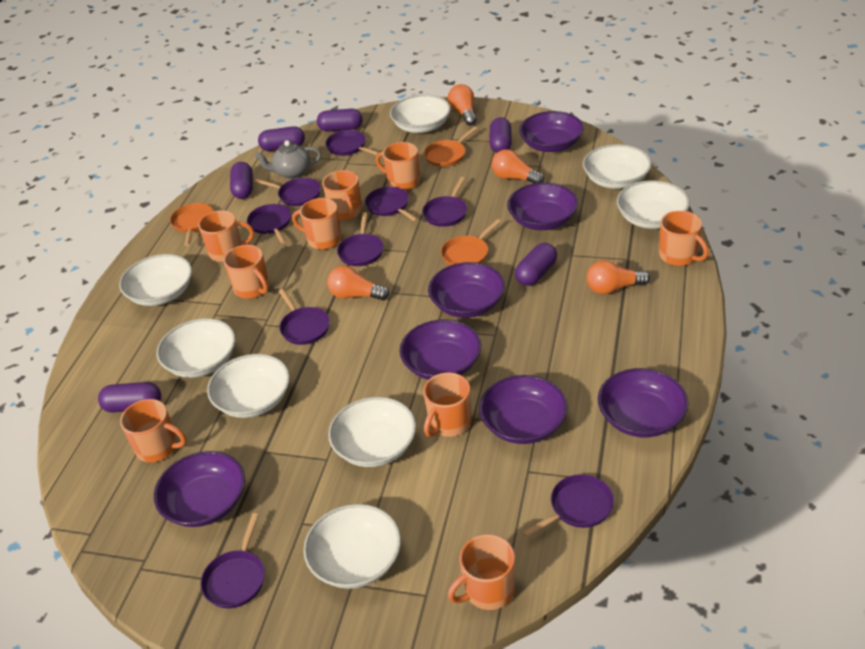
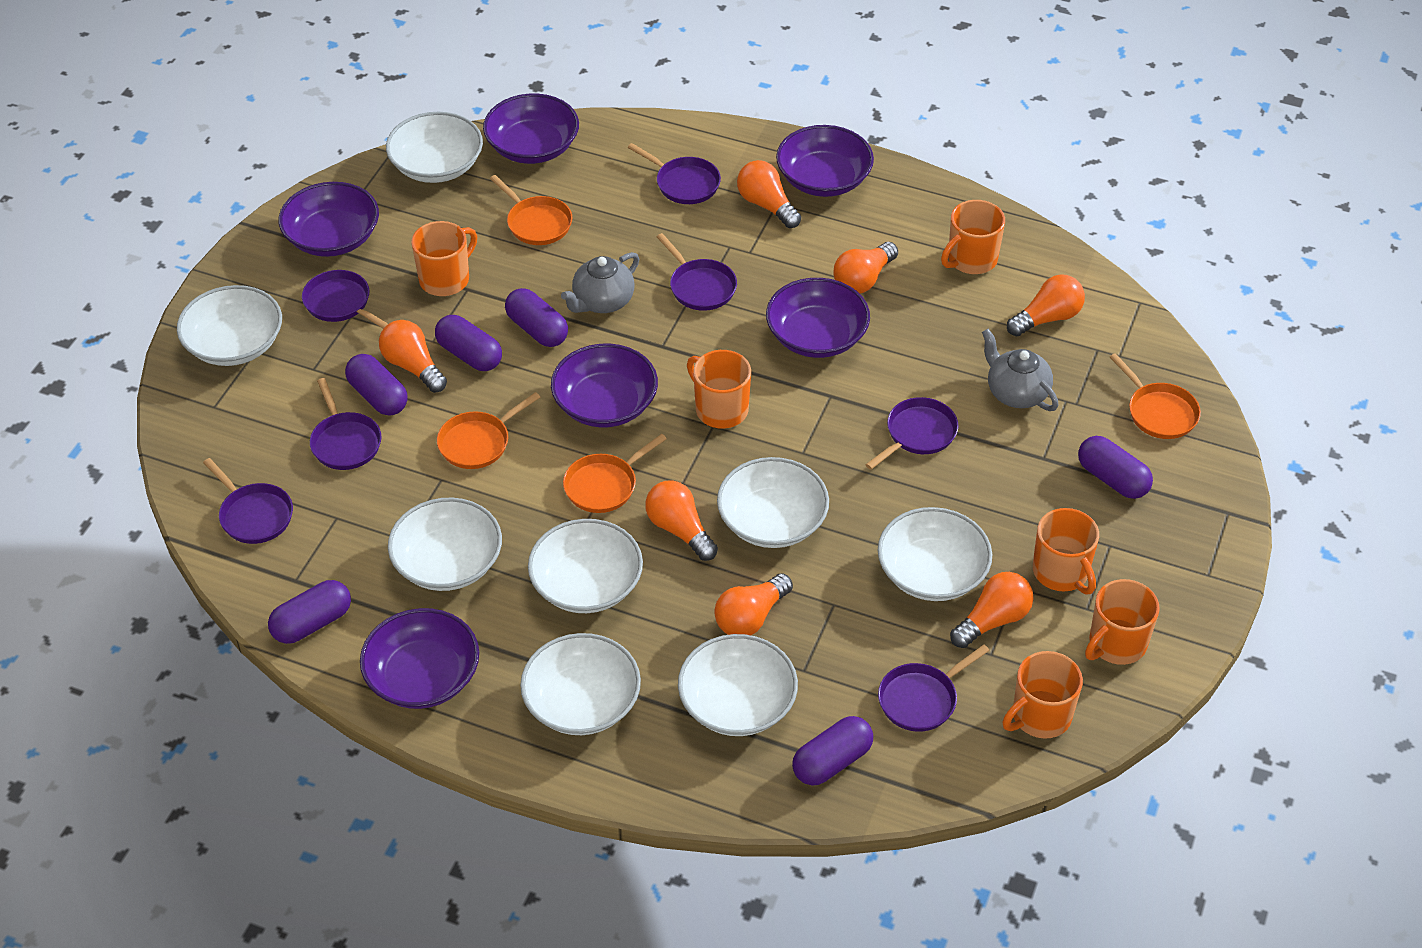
grey teapot: [254,140,321,179] = 1 -> [561,252,639,313] [982,329,1058,411] = 2
orange light bulb: [327,266,390,301] [448,84,477,126] [491,149,544,184] [586,260,650,295] = 4 -> [379,320,447,393] [645,480,718,561] [714,573,793,635] [737,160,801,228] [833,242,898,294] [950,572,1033,648] [1007,275,1085,337] = 7
orange mug: [120,399,186,463] [198,210,254,262] [223,245,269,299] [292,198,342,250] [322,170,362,220] [376,142,420,190] [423,373,472,437] [448,534,515,610] [659,211,709,266] = 9 -> [411,221,477,296] [687,350,751,429] [941,200,1005,274] [1002,651,1083,739] [1033,508,1099,594] [1085,579,1160,665] = 6
orange pan: [170,203,213,246] [424,126,478,167] [441,219,501,266] = 3 -> [437,392,540,469] [490,175,572,245] [563,434,667,513] [1110,353,1201,439] = 4
purple bowl: [154,451,245,527] [400,319,481,380] [428,262,505,318] [479,375,568,444] [507,183,578,230] [519,111,584,152] [598,368,689,437] = 7 -> [279,182,379,257] [360,608,479,709] [483,94,579,164] [551,344,658,427] [766,278,870,358] [776,125,874,197] = 6
purple pan: [200,513,265,608] [247,204,291,244] [254,178,321,206] [279,289,330,345] [325,130,380,156] [337,212,383,266] [365,187,418,222] [422,177,467,227] [522,474,614,537] = 9 -> [203,458,293,544] [302,270,388,329] [310,378,382,470] [628,143,721,204] [657,233,737,311] [865,397,959,470] [878,645,990,732] = 7

